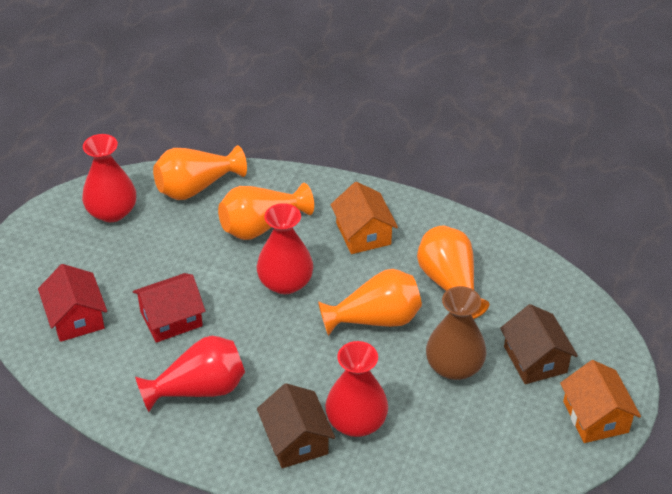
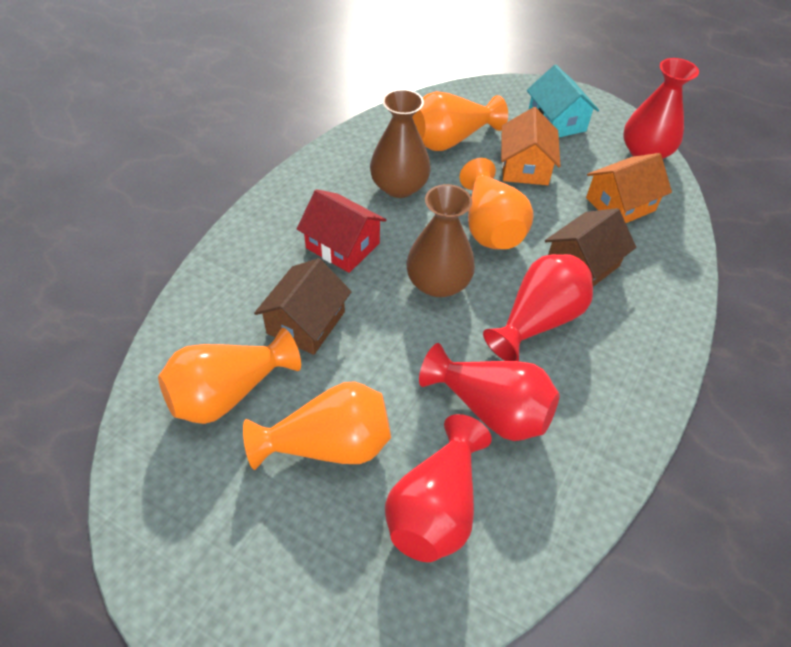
brown vase: [426,286,487,380] = 1 -> [370,89,431,198] [406,184,475,297] = 2
red house: [38,264,107,342] [133,273,206,343] = 2 -> [297,189,386,273] = 1
turquoise house: none = 0 -> [527,64,599,137] = 1

